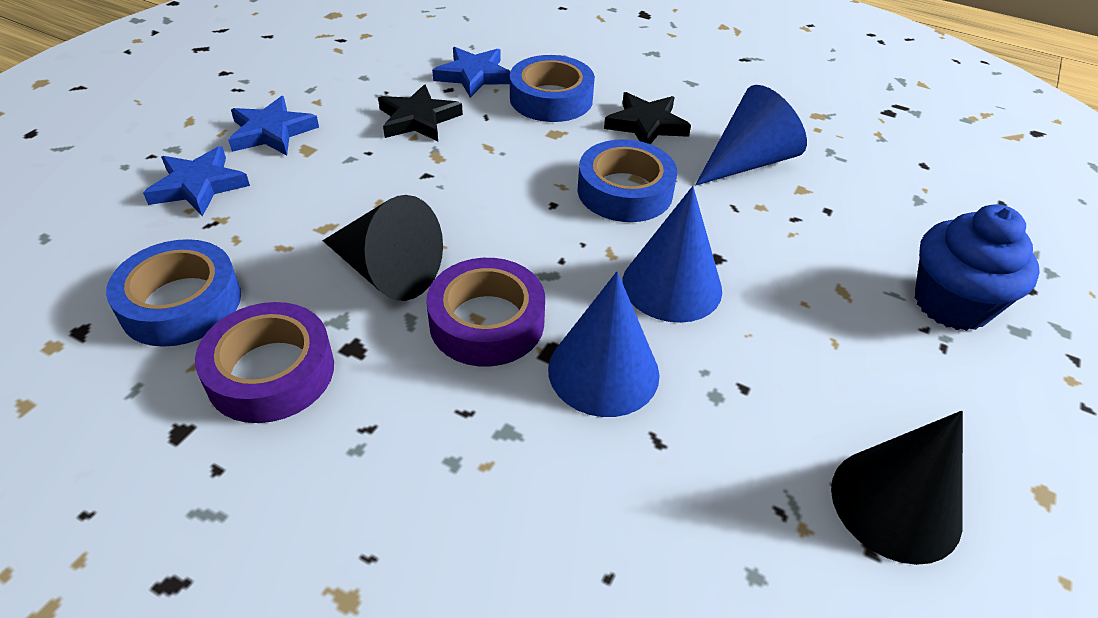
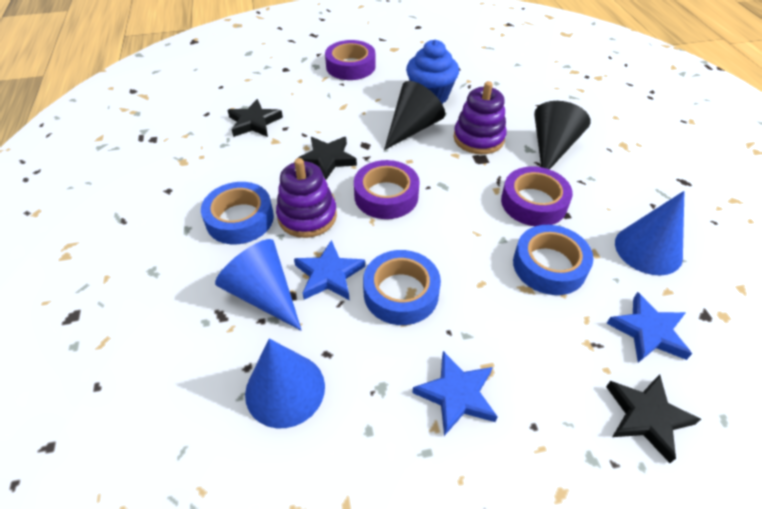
black star: [378,84,463,141] [604,92,691,144] = 2 -> [228,99,283,137] [298,137,357,180] [606,374,701,463] = 3
purple stacking toy: none = 0 -> [276,158,337,238] [453,81,507,154] = 2
purple tape: [195,302,334,423] [426,258,545,367] = 2 -> [325,40,376,80] [354,160,420,219] [501,167,573,226] = 3

